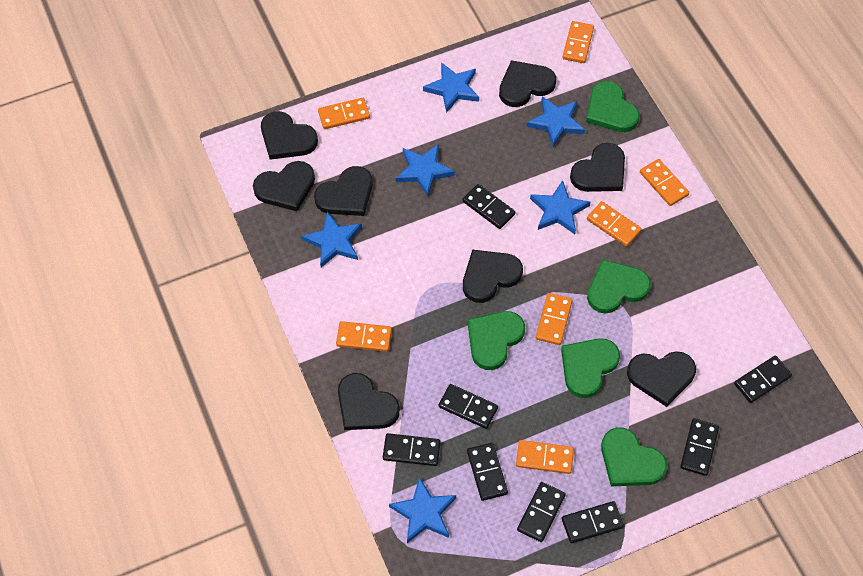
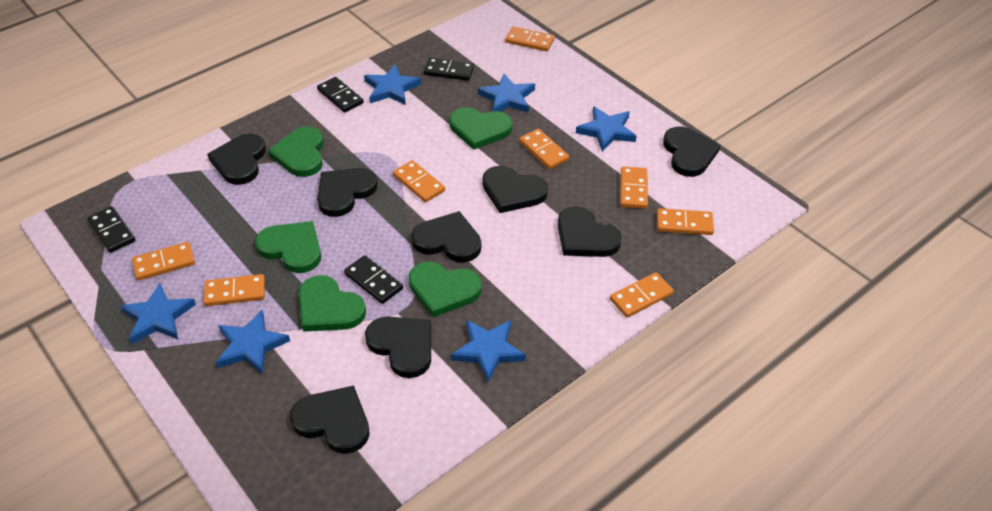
black domino: [383,433,441,466] [439,384,498,429] [462,184,516,229] [467,443,508,501] [517,482,566,542] [562,501,624,543] [680,418,719,476] [734,355,792,403] = 8 -> [87,206,135,253] [317,77,364,113] [344,255,403,304] [424,57,474,81] = 4
orange domino: [318,98,370,129] [336,321,392,352] [516,440,574,474] [536,293,573,345] [563,21,594,63] [587,201,641,247] [640,159,689,206] = 7 -> [132,242,195,281] [203,274,265,306] [393,160,445,202] [505,26,555,51] [519,129,569,169] [610,272,674,318] [620,166,648,209] [657,208,714,235] = 8

